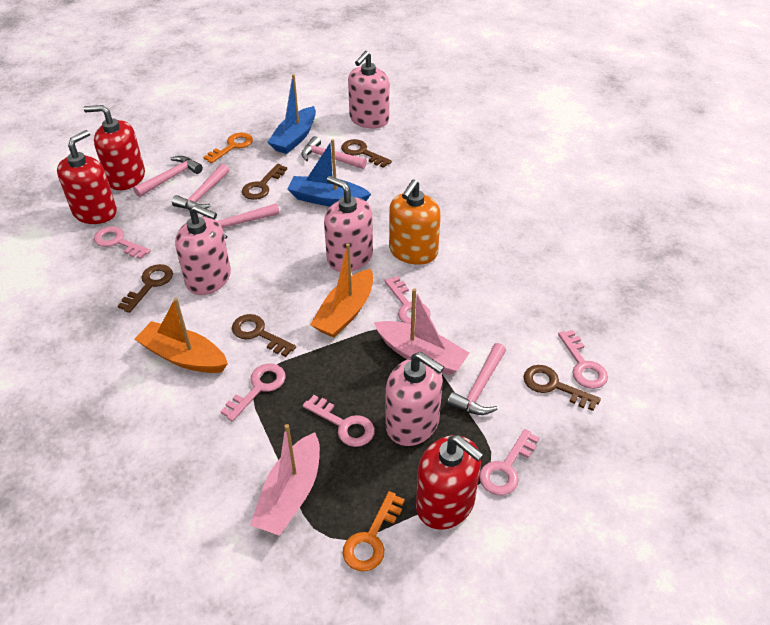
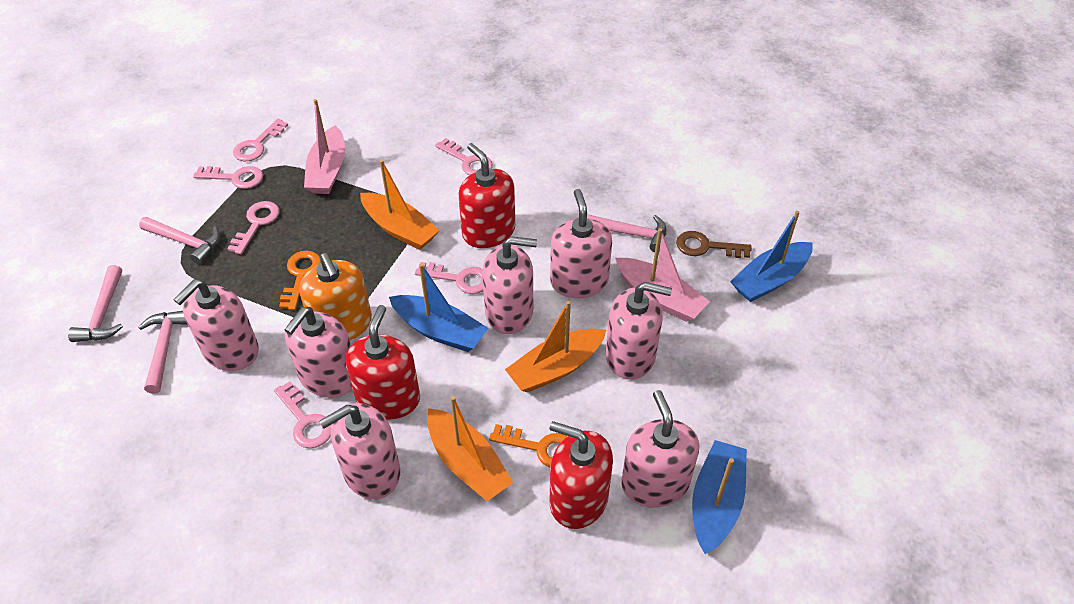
blue boat: [267,74,316,154] [287,139,371,206] = 2 -> [389,263,488,352] [692,440,747,554] [730,211,813,302] = 3
brown key: [118,264,173,313] [232,314,296,357] [242,164,287,200] [341,139,392,168] [524,365,601,411] = 5 -> [676,231,752,258] = 1
orange boat: [135,298,228,373] [310,243,373,338] = 2 -> [360,160,440,250] [427,396,514,501] [505,301,606,393] = 3
pink hammer: [133,156,203,197] [172,164,229,210] [203,203,280,239] [301,136,367,169] [447,343,506,415] = 5 -> [68,265,123,342] [138,311,188,394] [139,217,220,265] [587,214,666,252] = 4
pink soap dispenser: [175,205,231,295] [324,176,373,272] [348,51,389,129] [386,352,444,446] = 4 -> [174,279,259,371] [285,307,352,398] [319,403,400,499] [482,236,537,334] [550,189,612,298] [606,282,672,380] [621,390,699,508] = 7

